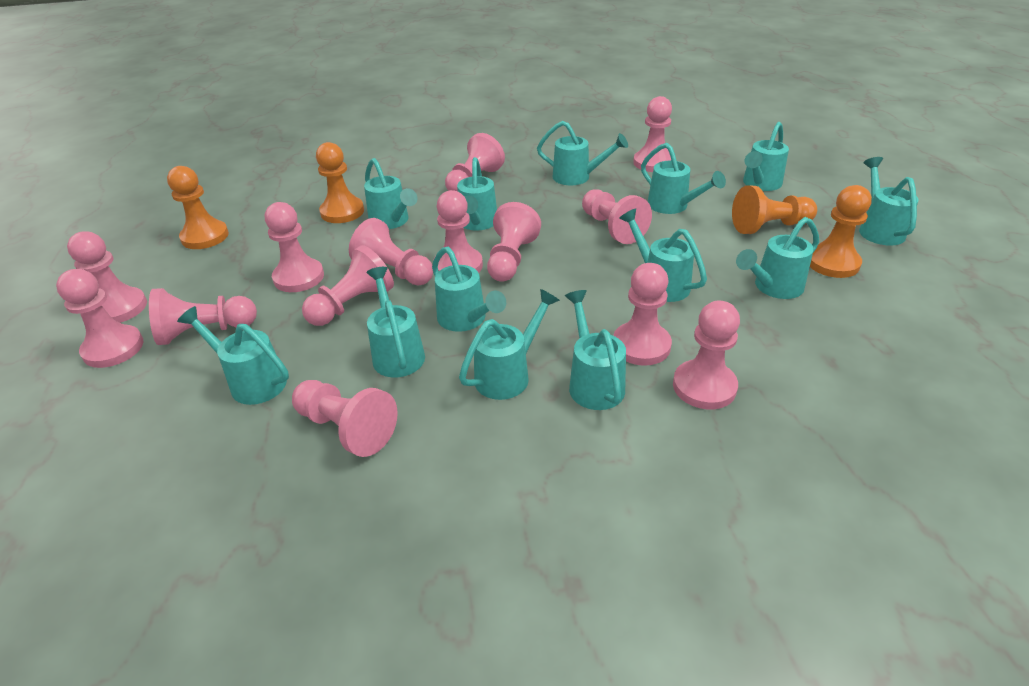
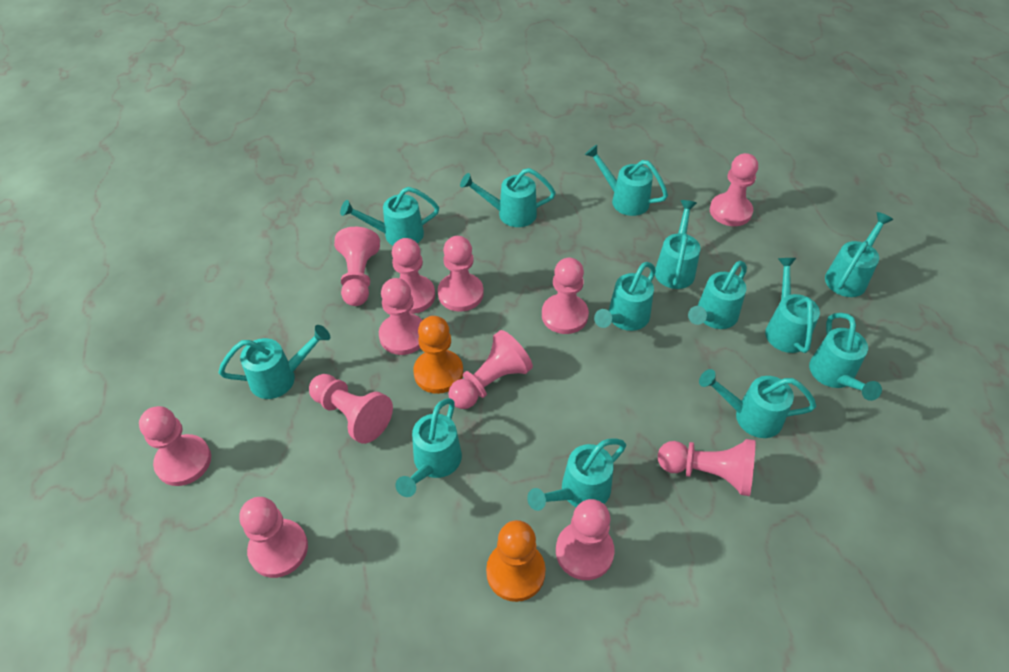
orange pawn: [167,166,229,249] [316,142,364,223] [732,185,817,234] [810,185,872,278] = 4 -> [413,316,463,394] [486,520,546,602] = 2
pink pawn: [56,269,144,368] [67,231,147,323] [149,288,257,345] [265,202,324,292] [292,380,398,457] [302,245,394,326] [349,218,433,286] [434,190,483,273] [445,133,505,191] [487,202,541,282] [582,189,652,244] [613,263,672,366] [633,96,672,172] [673,301,740,409] = 14 -> [139,406,211,486] [240,497,308,578] [309,374,393,444] [334,227,380,306] [379,278,422,355] [392,238,435,314] [438,236,484,312] [448,330,533,409] [542,258,589,334] [556,499,615,580] [658,439,755,496] [710,153,758,226] = 12

